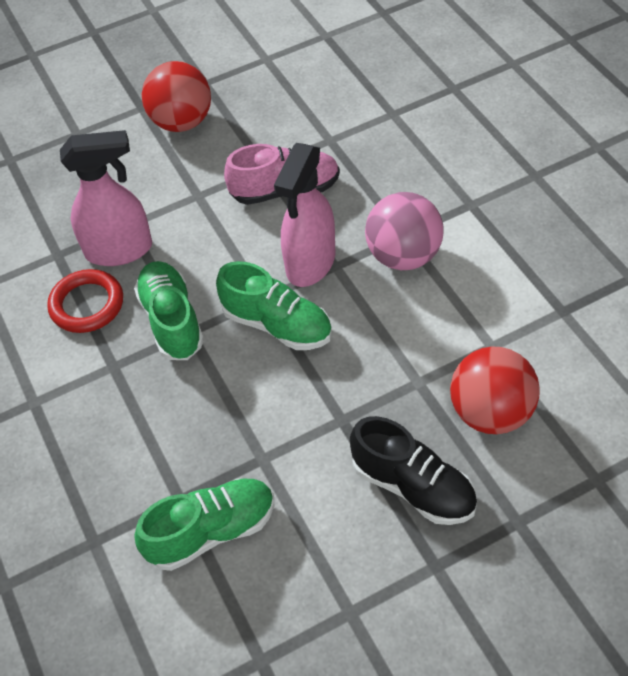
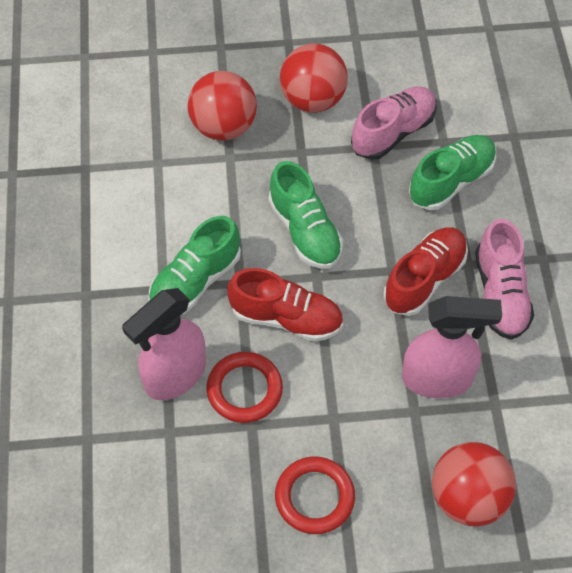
black shoe: [350,416,477,525] = 1 -> none = 0
pink ball: [365,192,444,270] = 1 -> none = 0
pink shoe: [224,144,340,205] = 1 -> [351,86,436,160] [475,219,534,340] = 2
red ball: [141,61,211,132] [450,346,540,434] = 2 -> [188,71,257,141] [280,43,348,113] [432,442,516,526] = 3
red ring: [47,269,123,333] = 1 -> [206,352,283,423] [275,457,355,534] = 2
red shoe: none = 0 -> [227,268,343,342] [384,227,468,316] = 2

